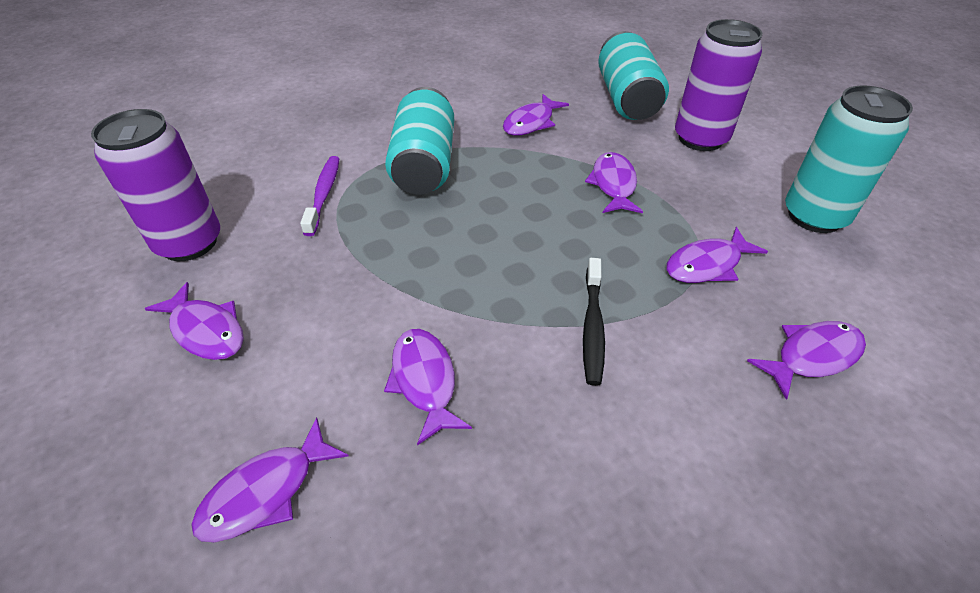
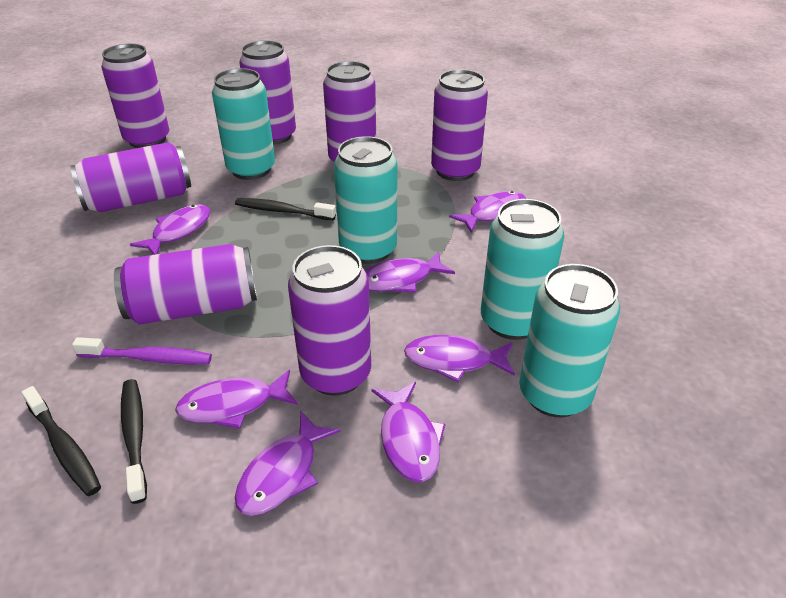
black toothbrush: [583,258,605,386] = 1 -> [21,386,101,496] [121,379,147,504] [235,198,336,220] = 3
purple can: [91,109,220,261] [675,19,762,151] = 2 -> [70,142,191,212] [101,44,169,148] [114,244,257,325] [239,40,296,145] [288,245,371,396] [323,61,376,162] [431,69,488,181] = 7
turquoise can: [385,87,454,194] [598,31,669,120] [785,86,913,233] = 3 -> [212,68,275,180] [334,136,398,264] [481,199,564,340] [519,264,620,417] = 4

